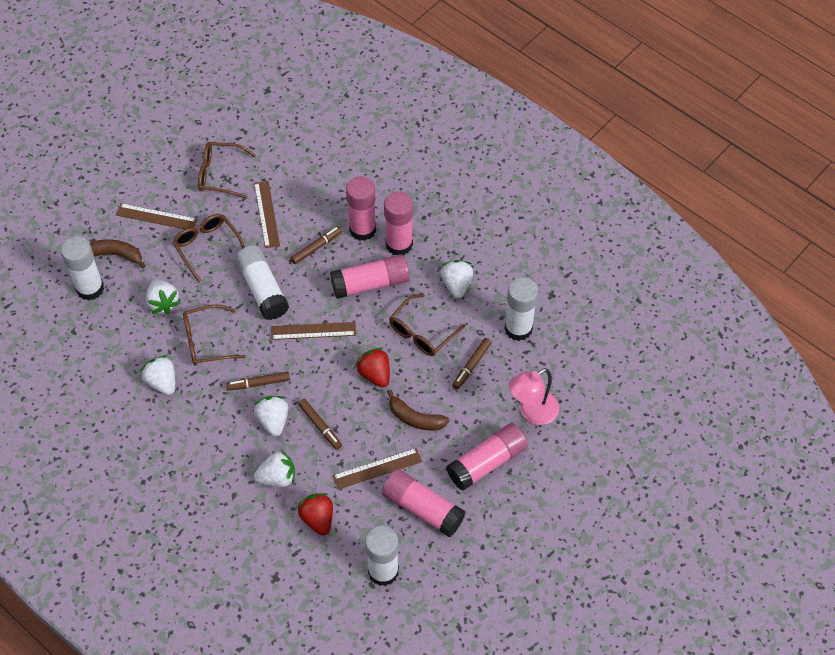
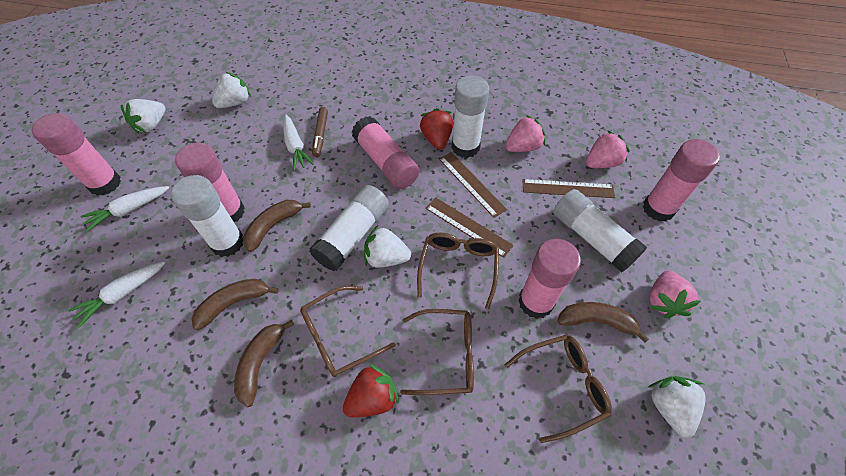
brown banana: [90,239,146,269] [387,389,449,430] = 2 -> [192,279,279,330] [234,320,295,407] [243,200,311,252] [557,302,649,343] = 4
brown marker: [226,372,290,391] [291,226,342,264] [298,399,342,450] [452,338,492,389] = 4 -> [312,107,328,157] = 1
brown ruler: [116,203,197,229] [254,181,280,248] [271,322,356,340] [333,448,422,490] = 4 -> [425,197,514,258] [439,152,507,218] [523,179,615,198] = 3
pink lamp: [509,368,559,425] = 1 -> none = 0
pink strawberry: none = 0 -> [505,115,545,152] [586,130,630,168] [649,271,701,318] = 3
white carrot: none = 0 -> [68,262,165,328] [81,186,169,232] [284,114,314,171] = 3
white strawberry: [140,355,175,395] [146,279,181,314] [254,396,288,436] [254,450,295,487] [441,260,473,299] = 5 -> [121,99,165,134] [212,72,251,108] [364,225,411,268] [647,376,706,438] = 4

